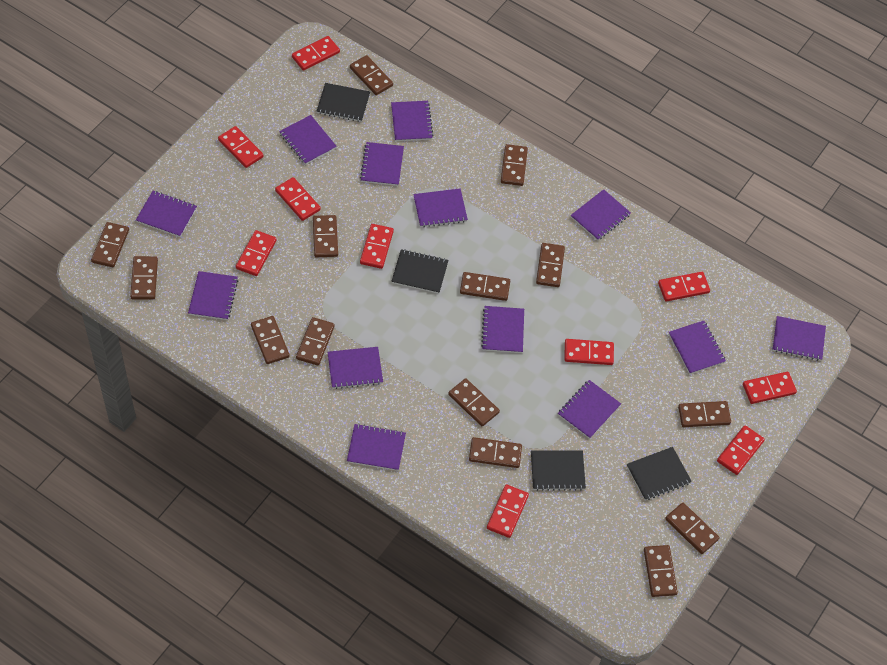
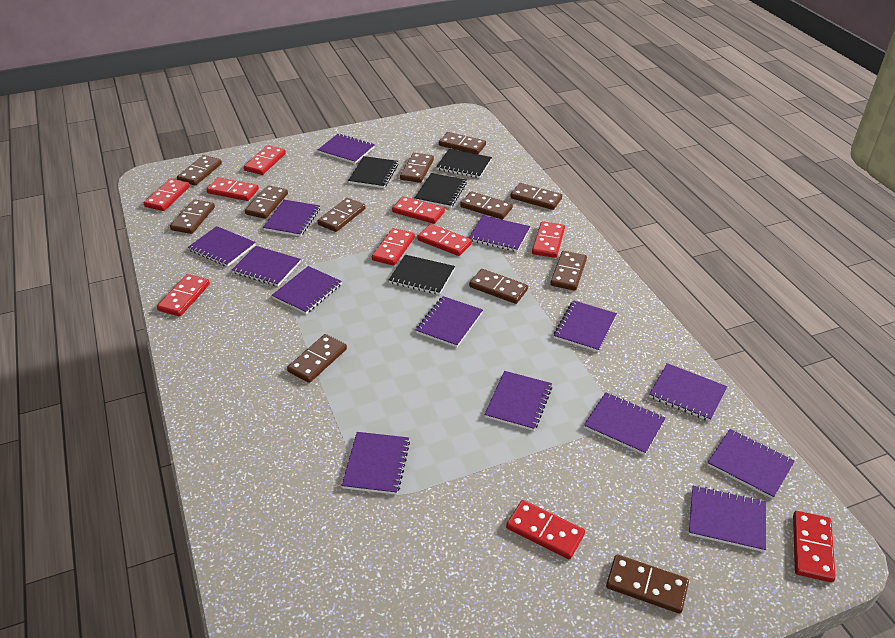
brown domino: [91,222,129,267] [130,256,158,300] [251,316,289,364] [296,317,335,366] [313,215,338,257] [350,55,393,95] [448,378,500,426] [460,272,510,301] [469,437,522,468] [501,144,528,186] [536,243,565,287] [644,545,678,597] [665,503,719,554] [678,401,731,427] = 14 -> [170,199,215,234] [177,155,222,186] [245,185,288,219] [287,334,347,383] [317,198,365,232] [400,153,434,183] [439,132,486,154] [460,191,513,220] [469,269,528,304] [511,183,562,210] [550,251,587,291] [606,554,689,614] = 12
purple notebook: [136,191,197,237] [188,271,238,320] [279,115,337,165] [327,347,383,389] [347,424,406,471] [360,142,404,186] [391,101,433,141] [413,189,468,227] [481,306,524,353] [558,380,621,439] [571,189,631,241] [669,321,726,374] [772,316,826,361] = 13 -> [188,226,256,267] [232,246,301,286] [263,200,320,237] [272,266,342,314] [318,134,375,164] [341,432,410,495] [416,296,483,347] [469,215,530,252] [484,371,552,431] [554,300,617,352] [584,392,666,455] [649,363,727,421] [689,486,766,552] [707,429,795,499] = 14

